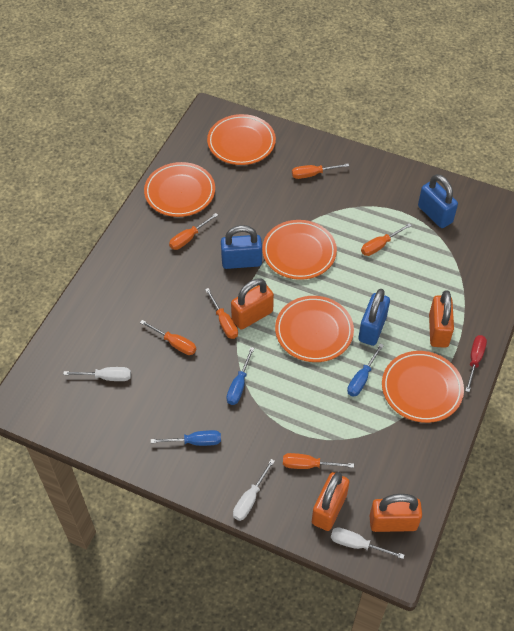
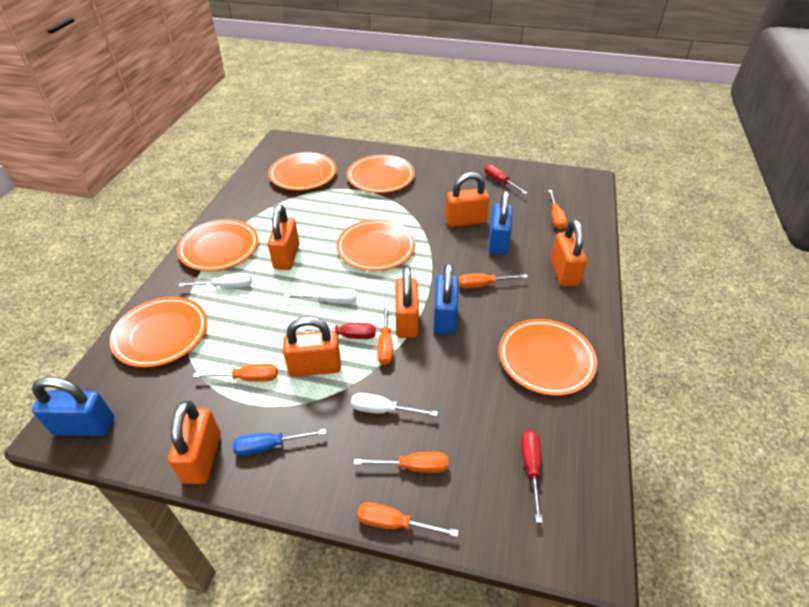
blue screwdriver: [151,430,221,446] [226,347,254,405] [347,344,384,397] = 3 -> [232,429,326,456] = 1
orange padlock: [231,278,274,330] [312,472,350,531] [370,494,422,532] [429,290,454,348] = 4 -> [168,401,221,484] [268,204,300,270] [283,316,341,377] [395,266,419,338] [445,172,489,227] [550,220,587,287] = 6
orange plate: [144,162,215,217] [207,114,276,165] [262,220,337,280] [275,296,354,362] [382,351,464,423] = 5 -> [110,297,207,368] [177,219,259,271] [268,152,337,190] [336,219,415,271] [347,155,415,193] [499,319,597,396] = 6
red screwdriver: [465,335,487,392] = 1 -> [299,323,376,339] [484,164,527,194] [521,430,543,523] = 3

